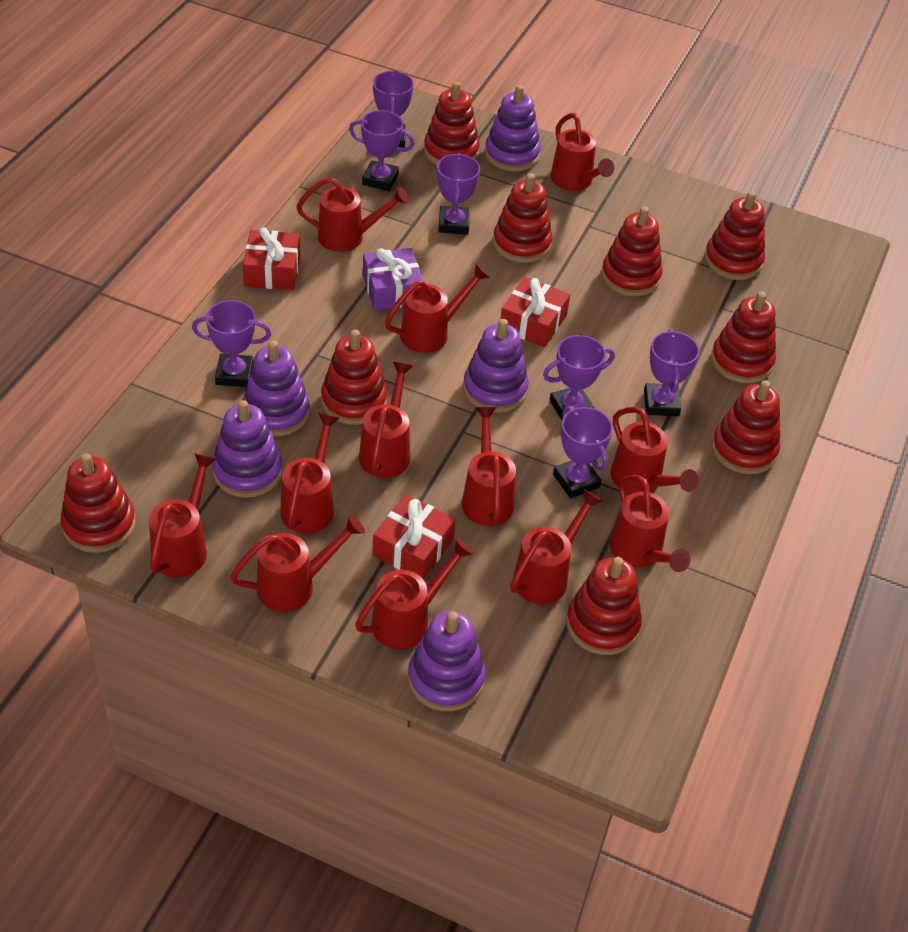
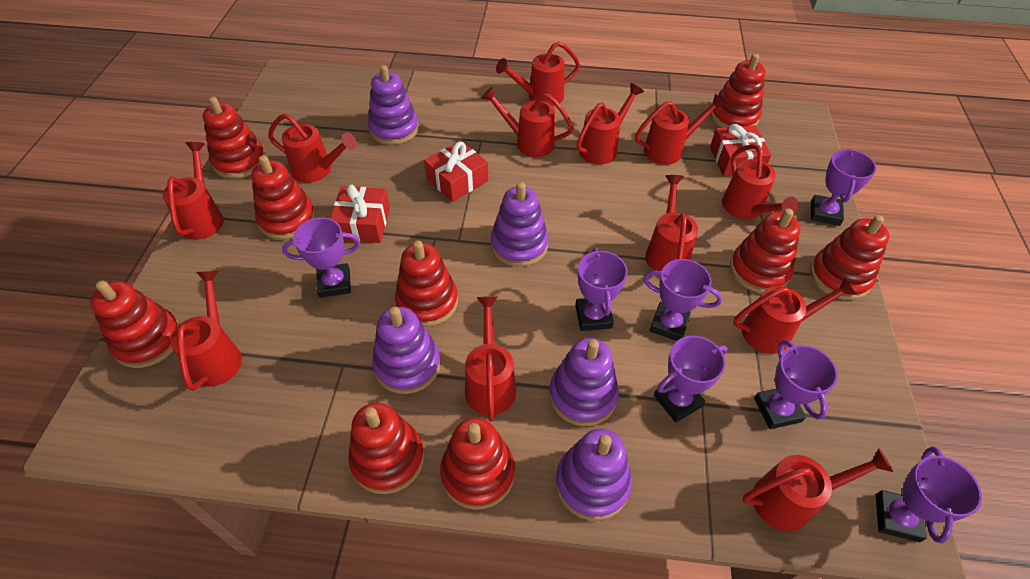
purple gift: [363,248,423,311] = 1 -> none = 0

